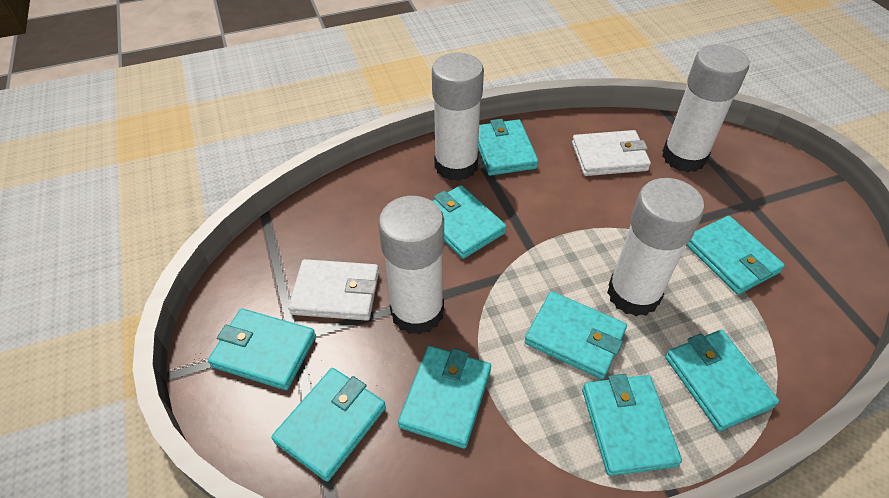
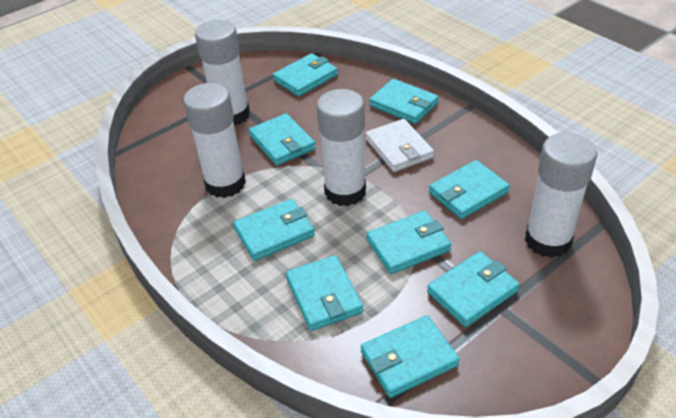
white wallet: [288,259,379,321] [572,130,651,176] = 2 -> [365,119,434,172] = 1

